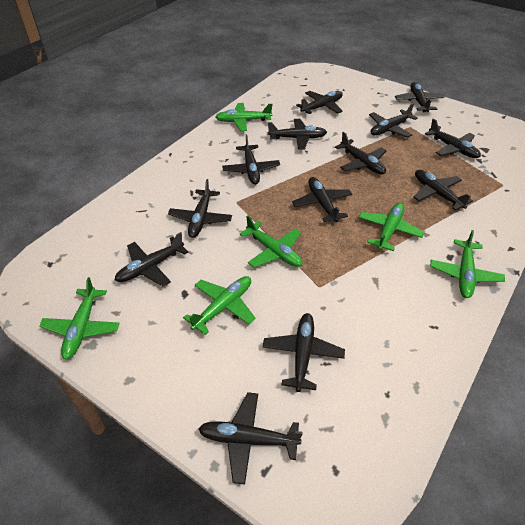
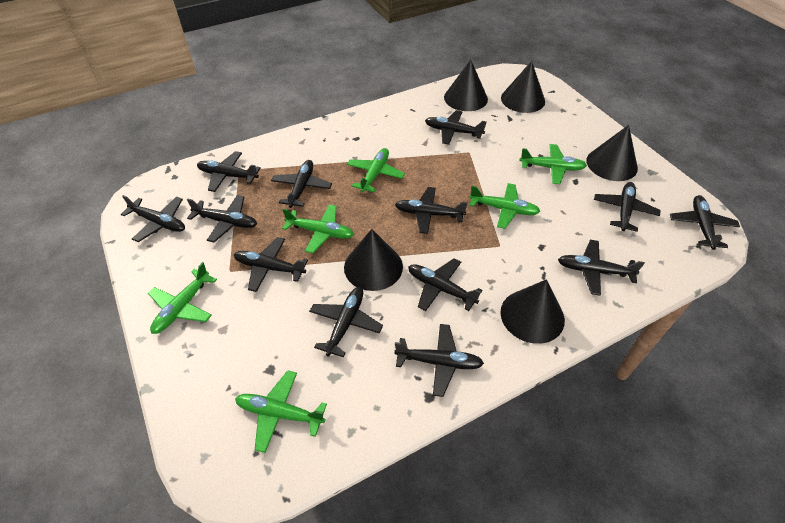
black cone: none = 0 -> [344,229,403,291] [444,60,488,111] [501,61,545,113] [501,279,565,344] [586,125,638,181] = 5

